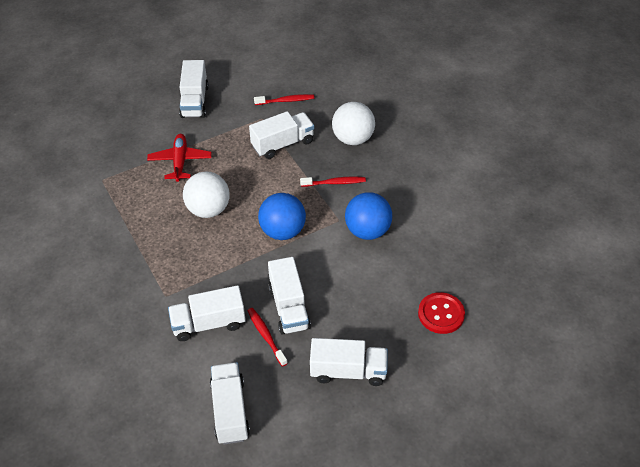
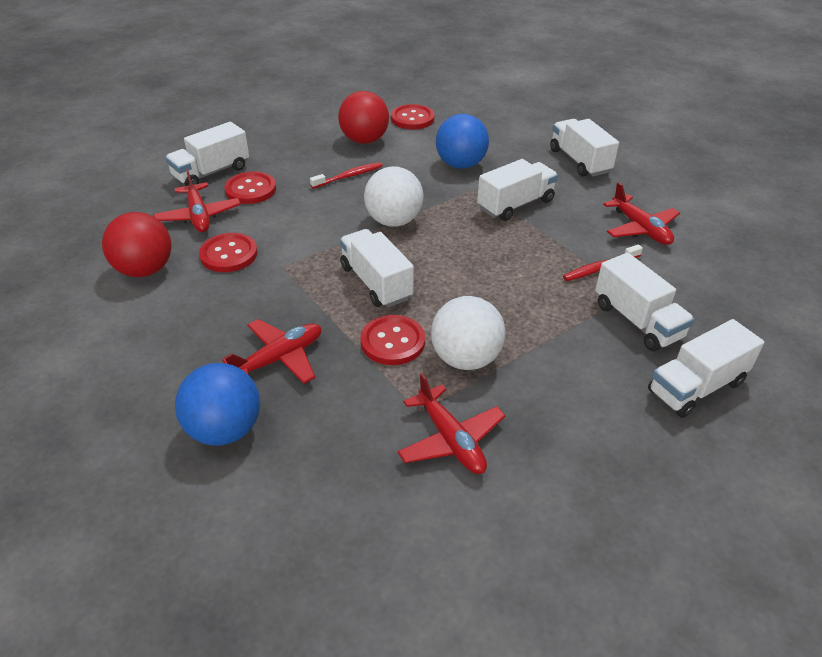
red ball: none = 0 -> [102,212,172,277] [338,91,389,144] = 2
red button: [418,292,465,334] = 1 -> [199,233,258,272] [224,172,276,204] [360,315,425,365] [391,104,435,129] = 4
red plane: [147,134,212,182] = 1 -> [153,169,241,232] [222,319,321,384] [397,373,506,474] [603,182,680,245] = 4
red toothbrush: [247,308,288,367] [254,94,314,105] [300,177,366,187] = 3 -> [310,162,383,189] [563,244,643,281] = 2

